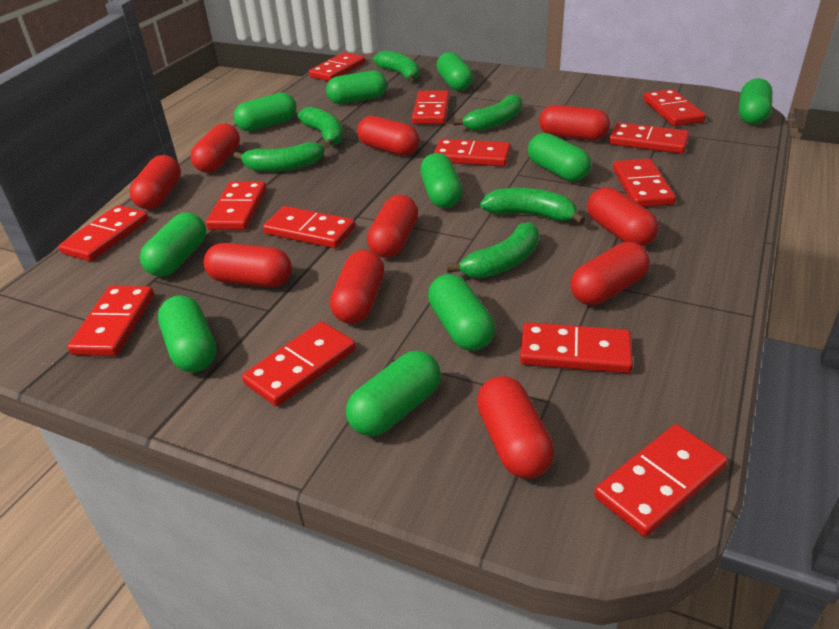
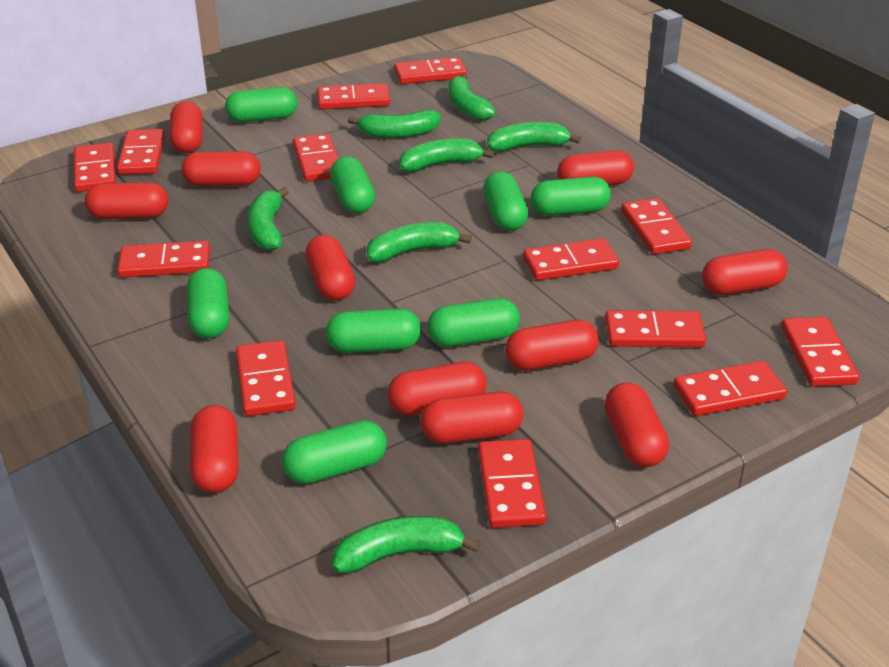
green banana: [233,142,325,172] [297,106,343,149] [373,50,420,82] [447,222,539,279] [453,94,522,131] [480,188,586,224] = 6 -> [247,187,289,251] [333,516,481,573] [348,110,441,138] [366,222,472,263] [399,138,494,172] [448,73,496,121] [487,122,581,152] = 7
green capsule: [140,213,206,277] [158,295,216,373] [234,93,296,132] [326,71,387,104] [346,351,441,436] [420,153,463,208] [428,274,495,351] [437,52,473,91] [528,133,591,182] [739,78,772,125] = 10 -> [187,268,229,339] [225,87,297,122] [282,420,387,484] [326,308,421,353] [330,157,375,213] [427,298,520,347] [483,172,528,231] [531,177,611,216] = 8
red capsule: [129,155,181,209] [191,123,240,173] [204,243,292,287] [330,250,384,324] [357,116,419,156] [367,195,418,258] [477,376,554,479] [539,105,610,140] [571,242,650,305] [587,187,658,247] = 10 -> [85,182,168,219] [169,101,203,153] [181,151,261,186] [190,405,239,493] [305,235,355,301] [387,362,487,416] [420,391,523,444] [505,320,599,371] [557,150,634,185] [605,382,669,467] [702,249,788,295] = 11

